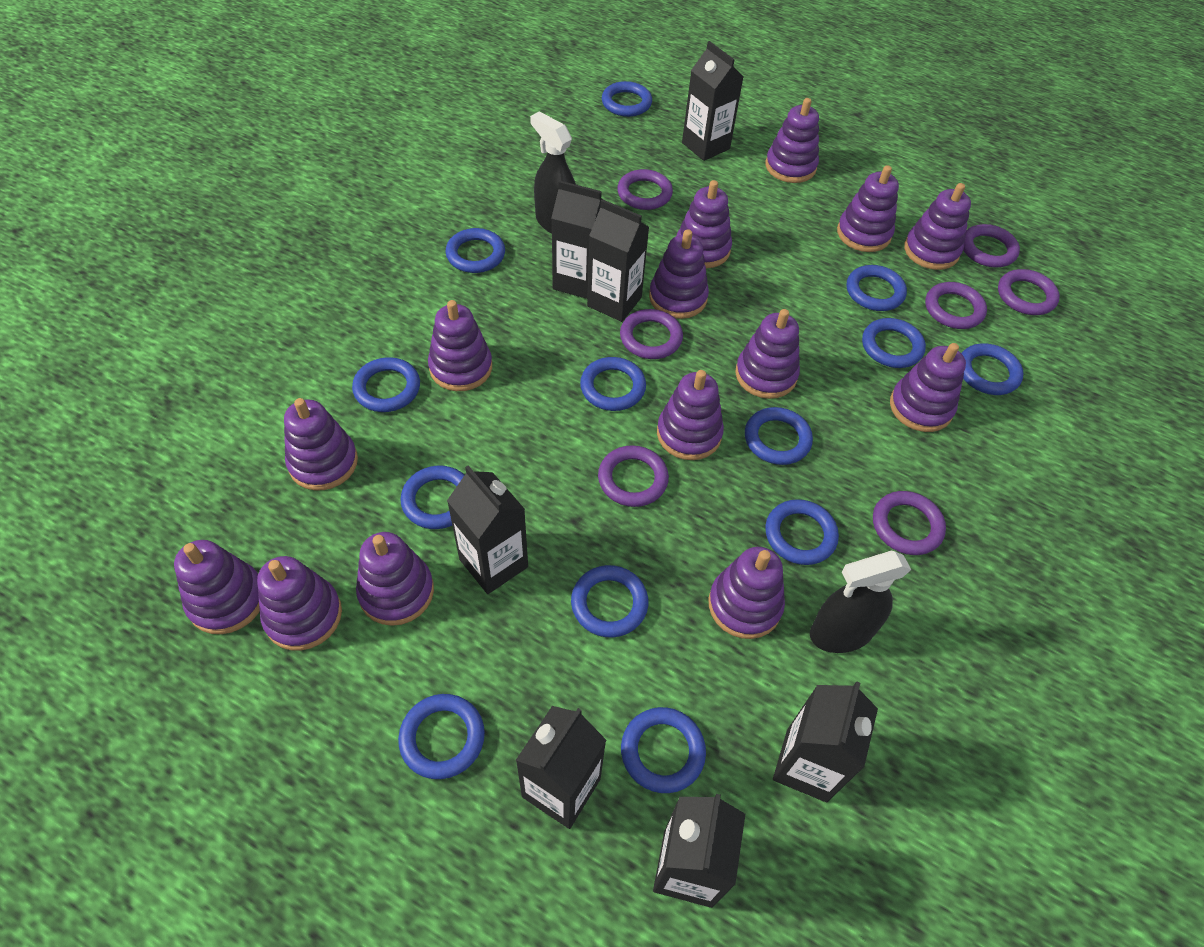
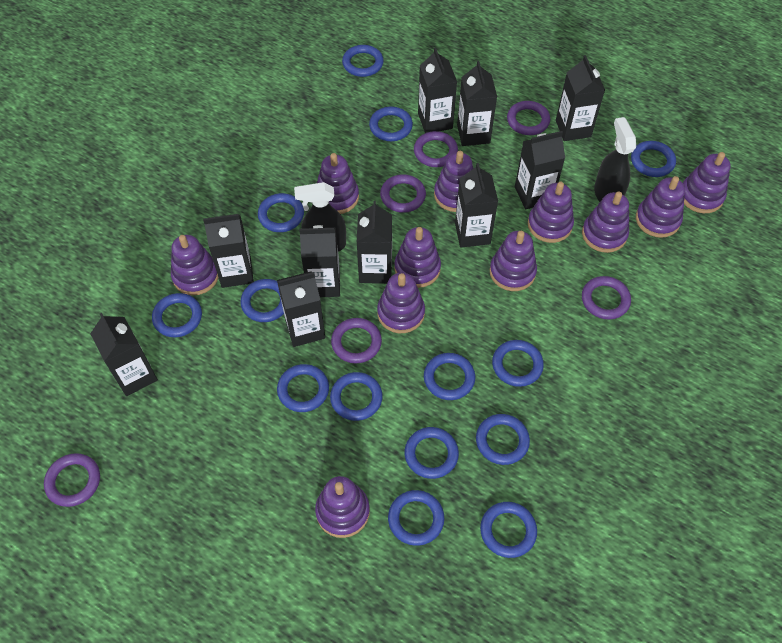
black carton: [447,466,528,594] [516,706,606,829] [551,180,602,299] [587,199,649,322] [653,794,745,908] [682,41,743,161] [773,682,878,802] = 7 -> [90,313,158,396] [203,214,254,288] [277,271,325,347] [299,225,340,297] [357,201,392,284] [418,48,457,133] [455,163,498,247] [457,61,497,146] [515,131,565,209] [556,55,605,141] = 10
blue ring: [352,357,420,412] [398,694,485,779] [400,466,464,529] [446,228,505,273] [571,565,648,638] [580,357,646,411] [602,81,652,117] [621,707,706,793] [745,407,813,465] [765,499,839,565] [847,265,907,311] [862,318,926,368] [961,343,1024,395] = 13 -> [152,293,202,337] [240,279,284,322] [258,193,304,232] [277,364,329,412] [330,372,383,421] [342,45,384,77] [369,107,413,141] [388,490,444,546] [405,427,459,479] [424,353,475,400] [476,414,530,465] [480,502,537,558] [492,340,544,387] [631,141,676,177] = 14
purple ring: [598,445,669,507] [617,169,673,210] [620,309,683,359] [873,491,946,555] [925,282,987,329] [963,224,1020,267] [998,269,1060,315] = 7 -> [44,453,100,507] [331,318,382,363] [380,174,426,213] [414,131,458,167] [507,101,550,135] [582,276,631,319] = 6
purple stacking toy: [174,540,260,634] [257,556,342,650] [284,398,358,490] [356,532,434,626] [428,300,492,391] [649,229,709,319] [657,370,724,460] [676,180,732,268] [709,547,785,639] [735,309,800,399] [766,98,819,183] [837,165,899,252] [890,343,966,432] [904,183,971,270] = 14 -> [171,235,219,295] [315,476,370,538] [317,153,359,214] [377,273,425,333] [394,227,441,288] [434,151,474,212] [490,231,537,291] [528,182,574,243] [582,191,629,253] [636,176,685,238] [683,152,731,213] = 11

